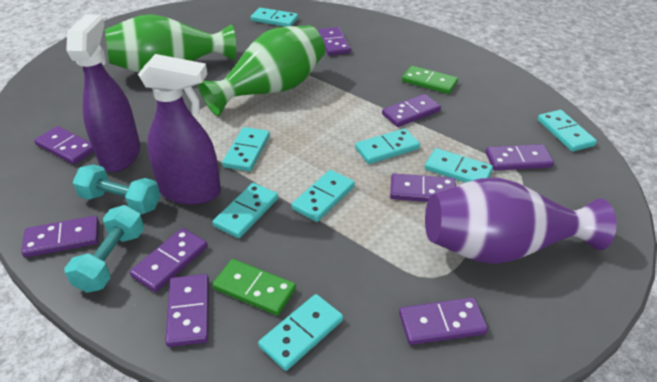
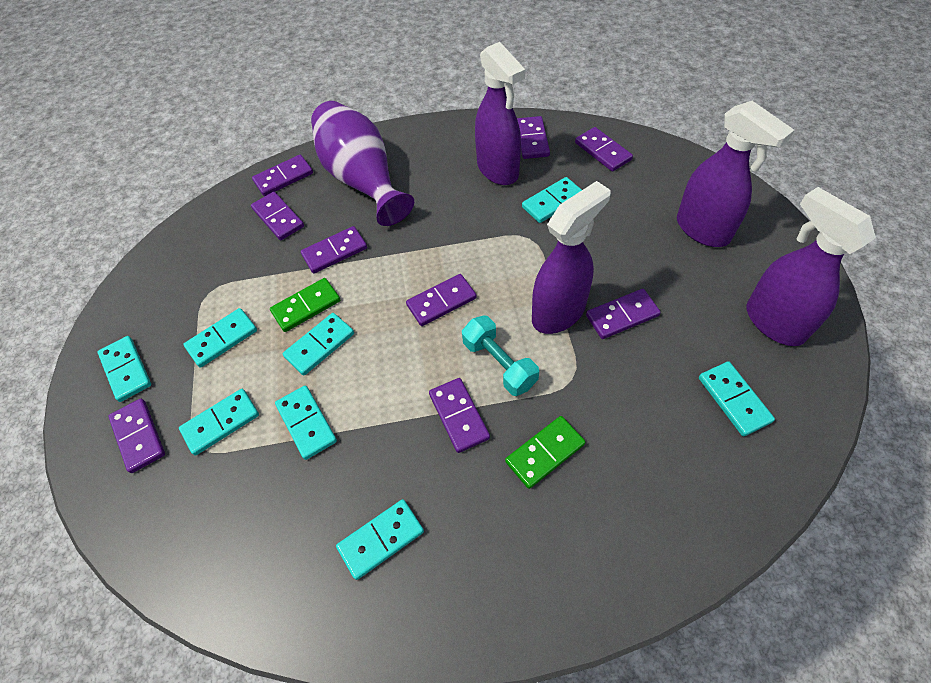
green vase: [105,14,236,73] [198,25,325,117] = 2 -> none = 0
purple spray bottle: [66,14,140,172] [138,54,221,205] = 2 -> [475,42,525,185] [532,181,610,334] [677,101,794,247] [746,187,876,346] = 4
turquoise dumbbell: [64,205,144,293] [73,164,160,215] = 2 -> [462,315,539,396] = 1

